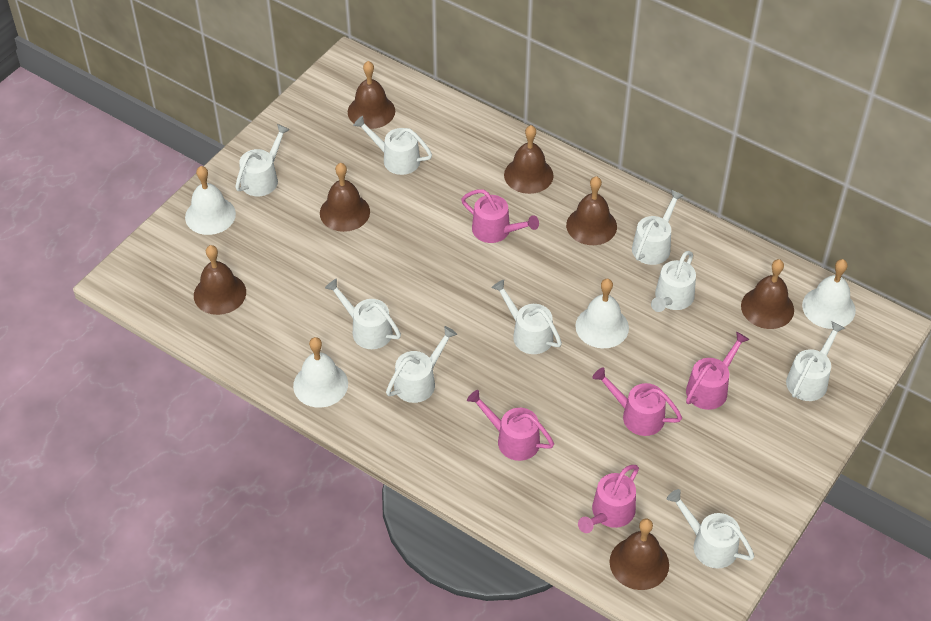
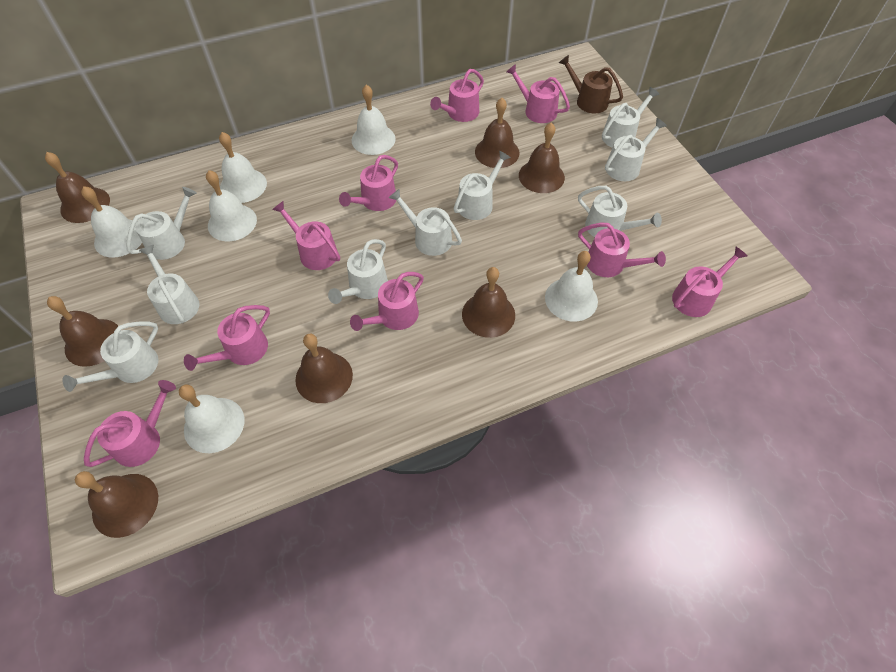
brown watering can: none = 0 -> [559,55,623,114] = 1
pink watering can: [461,189,539,243] [467,390,554,461] [578,465,639,533] [592,367,682,436] [686,332,750,410] = 5 -> [84,380,176,467] [184,305,270,371] [272,201,340,270] [339,155,398,211] [350,272,424,331] [430,69,484,122] [506,64,570,123] [578,223,666,277] [672,247,747,317] = 9
white bell: [185,166,236,235] [293,337,348,408] [575,279,629,348] [802,259,856,329] = 4 -> [81,186,142,258] [179,384,244,453] [206,170,257,241] [219,132,267,203] [351,85,396,155] [545,251,598,322] = 6

